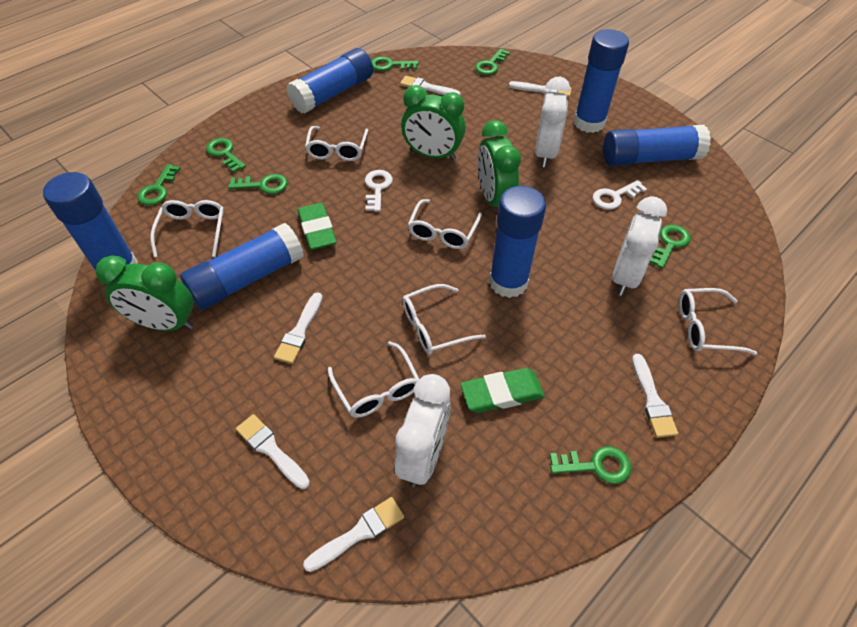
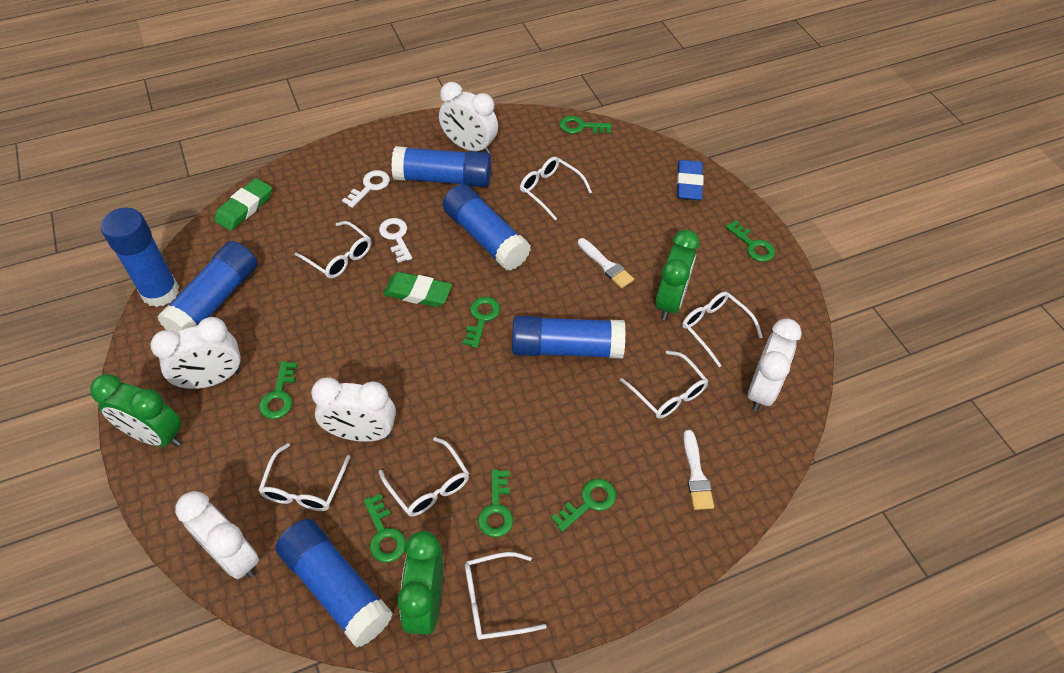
blue eraser: none = 0 -> [677,160,704,200] = 1
white brush: [236,414,310,489] [274,292,323,364] [303,497,404,572] [400,76,461,95] [509,81,572,98] [632,354,678,438] = 6 -> [578,238,634,288] [683,430,714,510] = 2
white clock: [395,374,451,487] [535,77,570,167] [613,196,667,296] = 3 -> [151,317,241,389] [175,491,259,579] [311,377,396,442] [439,82,498,154] [748,319,802,411] = 5
white glasses: [150,200,224,257] [305,126,368,161] [328,341,419,418] [402,284,486,354] [408,199,482,249] [679,288,757,355] = 6 -> [258,443,350,511] [295,221,371,279] [379,437,469,517] [465,552,547,640] [520,157,592,220] [620,350,708,419] [682,292,763,367] = 7

